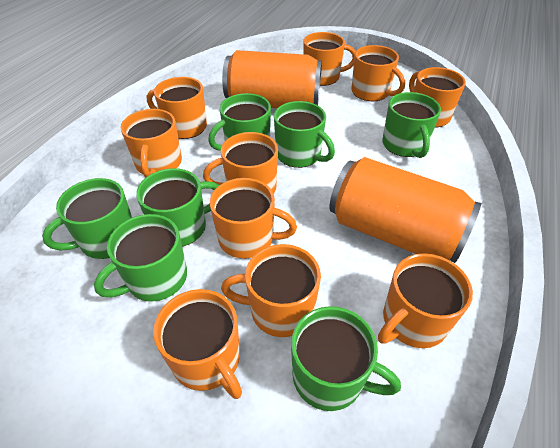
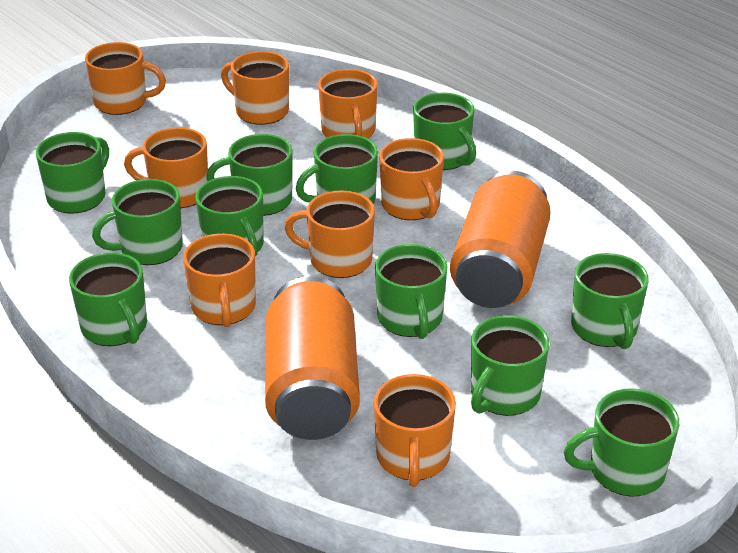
green mug: [42,178,132,259] [94,214,187,302] [136,168,219,247] [208,93,271,151] [274,101,335,168] [291,306,401,411] [382,92,441,158] = 7 -> [36,132,109,214] [69,252,147,346] [92,179,183,265] [195,176,264,257] [206,134,293,216] [296,134,378,204] [375,244,447,339] [413,93,476,170] [471,315,549,416] [564,388,679,497] [571,253,649,349] = 11
orange mug: [120,109,182,177] [147,77,207,139] [153,289,242,399] [203,132,278,194] [210,178,297,259] [221,244,321,337] [303,32,356,86] [351,45,405,101] [378,253,473,348] [409,67,466,128] = 10 -> [85,42,166,115] [124,127,208,208] [183,233,256,327] [221,51,289,125] [284,190,375,278] [318,69,378,139] [374,374,456,487] [379,138,444,220] = 8

